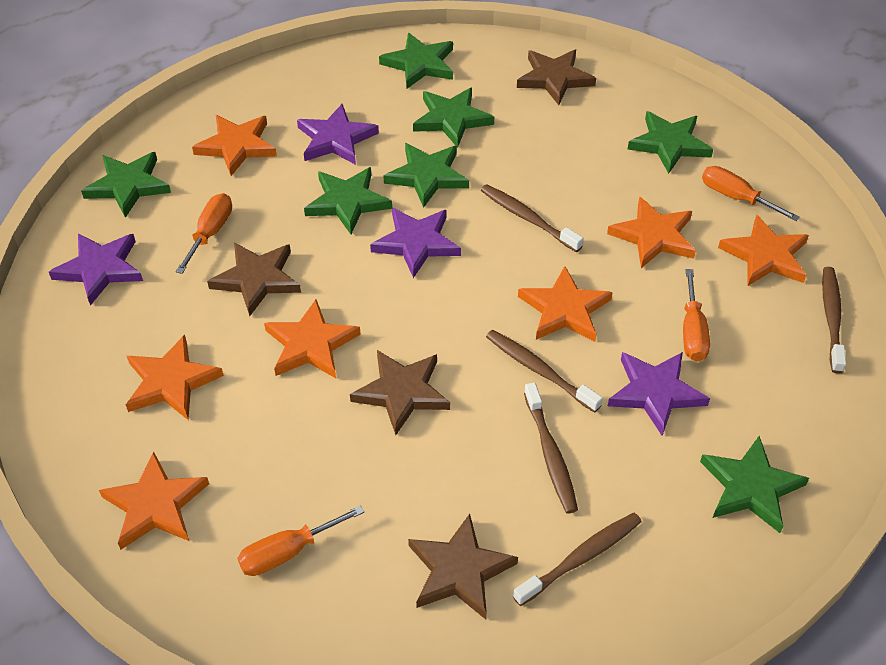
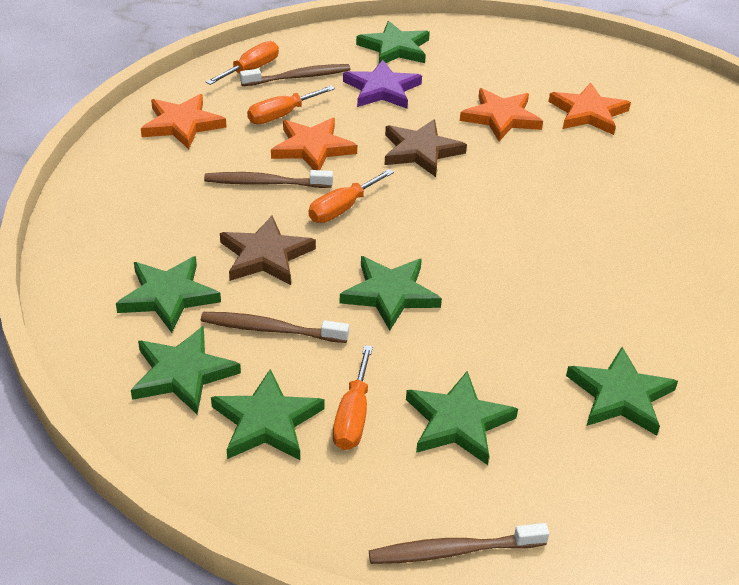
brown star: [207,242,301,316] [350,350,450,435] [408,514,518,619] [517,50,596,105] = 4 -> [220,216,316,285] [384,119,467,177] = 2
brown toothbrush: [481,184,584,252] [486,330,603,413] [513,513,642,606] [524,383,578,513] [822,267,846,374] = 5 -> [201,312,349,343] [204,170,333,188] [240,64,351,86] [369,523,549,564] = 4
orange star: [99,452,209,550] [126,335,224,420] [192,115,277,176] [264,299,361,378] [518,266,613,342] [607,197,696,268] [718,214,809,286] = 7 -> [141,94,227,149] [271,118,357,170] [460,88,543,141] [548,83,631,135] = 4
purple star: [49,233,143,306] [297,104,379,165] [370,208,461,278] [608,352,710,436] = 4 -> [343,60,422,109] = 1

